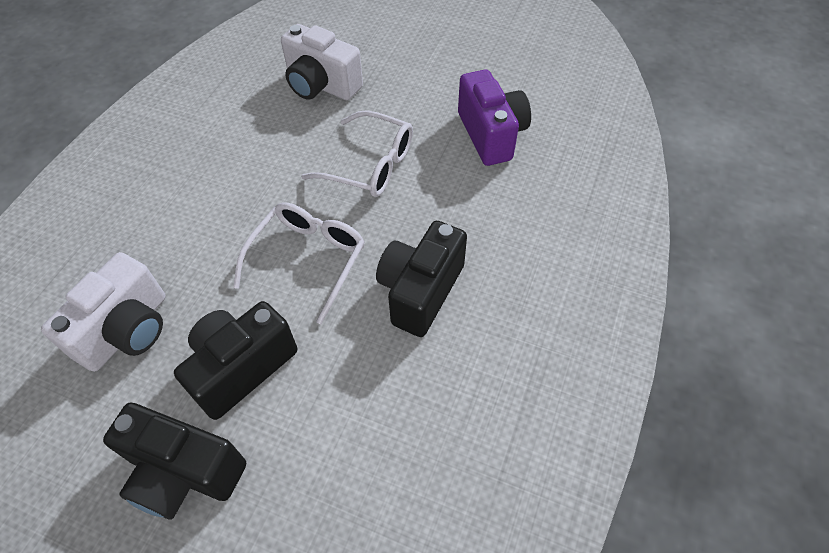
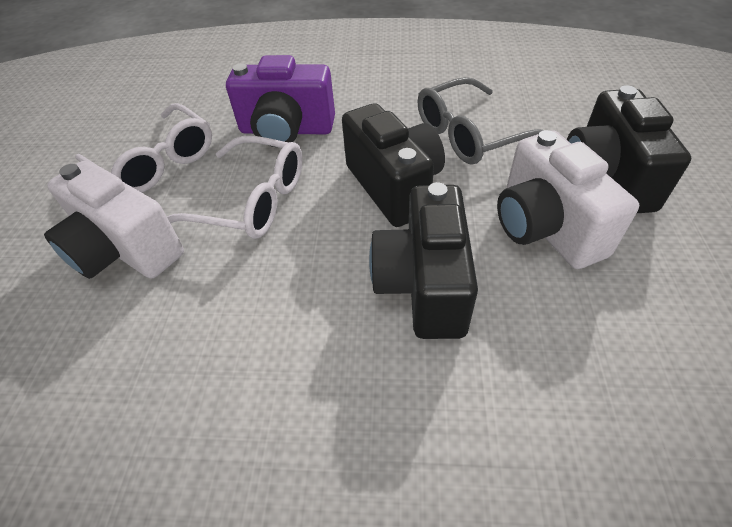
grey glasses: none = 0 -> [418,77,544,165] = 1

